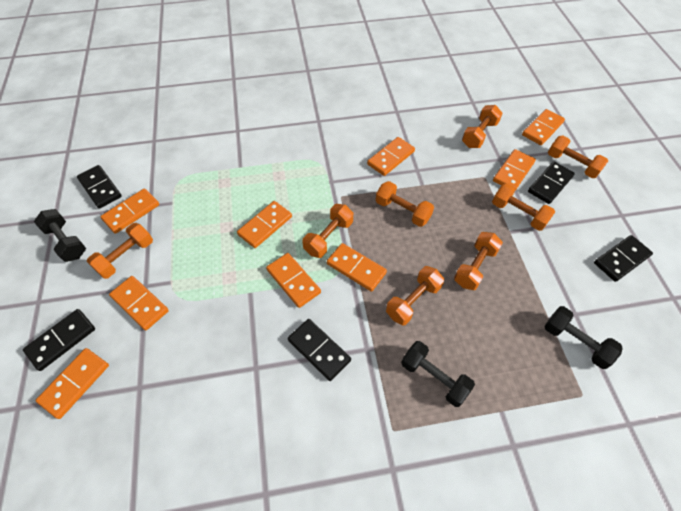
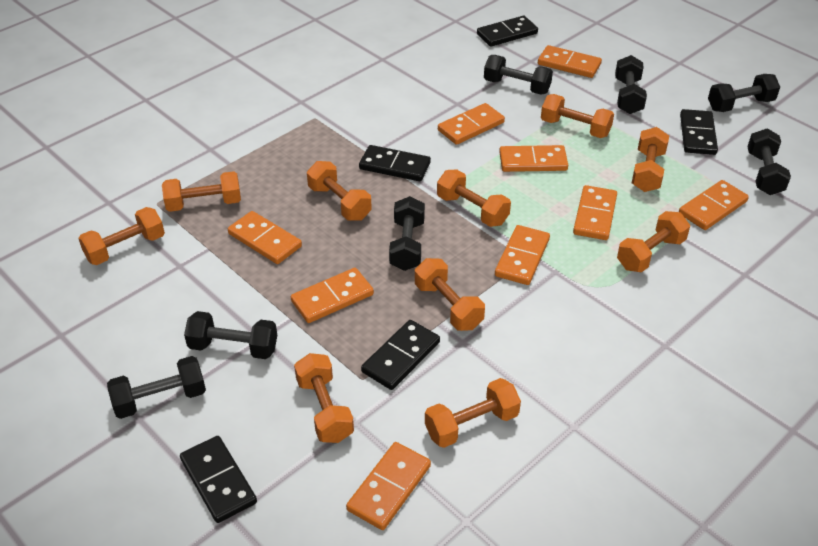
black dumbbell: [34,209,86,262] [401,341,475,407] [544,306,623,369] = 3 -> [107,356,206,419] [184,311,277,359] [389,196,425,271] [484,55,553,95] [615,55,647,114] [708,74,780,112] [747,128,791,195] = 7
orange dumbbell: [87,223,153,279] [302,204,353,258] [376,181,434,227] [386,266,444,325] [454,232,503,290] [462,105,503,148] [492,183,555,231] [548,135,608,178] = 8 -> [78,207,165,265] [162,171,241,212] [294,353,354,443] [307,161,372,221] [415,258,485,331] [425,378,521,448] [437,170,511,227] [541,94,614,138] [617,211,690,272] [632,127,669,192] = 10

